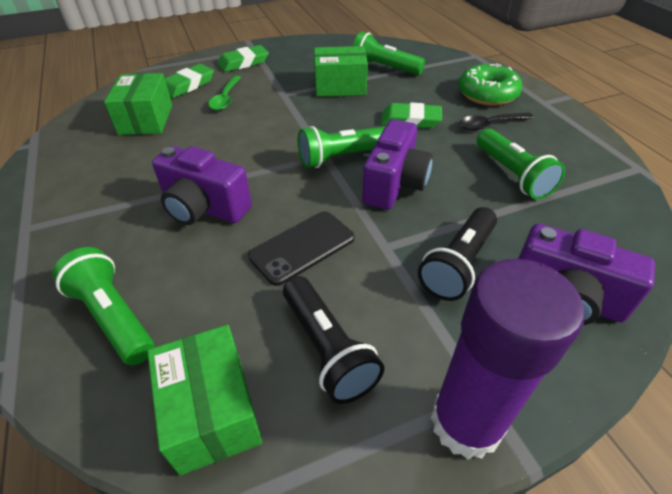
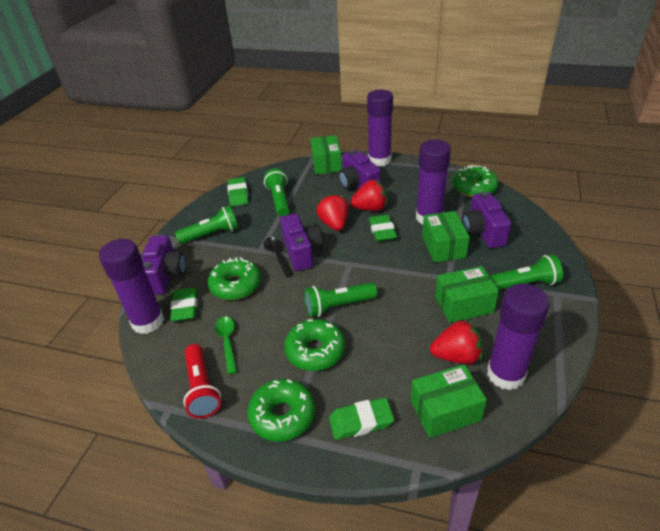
black flashlight: [283,276,384,404] [418,207,497,301] = 2 -> none = 0
black phone: [248,211,355,286] = 1 -> none = 0
green box: [104,73,172,135] [147,325,262,476] [314,46,368,97] = 3 -> [310,135,342,174] [411,364,487,438] [422,211,470,263] [435,266,499,323] = 4
green donut: [458,63,522,106] = 1 -> [208,257,261,300] [247,379,315,442] [284,319,345,371] [453,165,499,197] = 4
green eraser: [165,64,214,98] [217,45,269,72] [381,103,442,128] = 3 -> [170,287,198,322] [227,177,248,206] [329,398,394,440] [369,215,397,242] = 4
purple camera: [152,146,252,225] [362,119,433,210] [518,223,655,325] = 3 -> [142,235,186,295] [280,213,323,271] [339,150,381,189] [462,192,511,248] = 4
purple glue stick: [431,259,584,459] = 1 -> [99,239,164,334] [367,90,393,167] [416,140,451,225] [487,284,550,390] = 4
red flashlight: none = 0 -> [183,344,221,418] = 1
red strawberry: none = 0 -> [316,193,349,231] [350,179,387,211] [430,319,482,364] = 3

